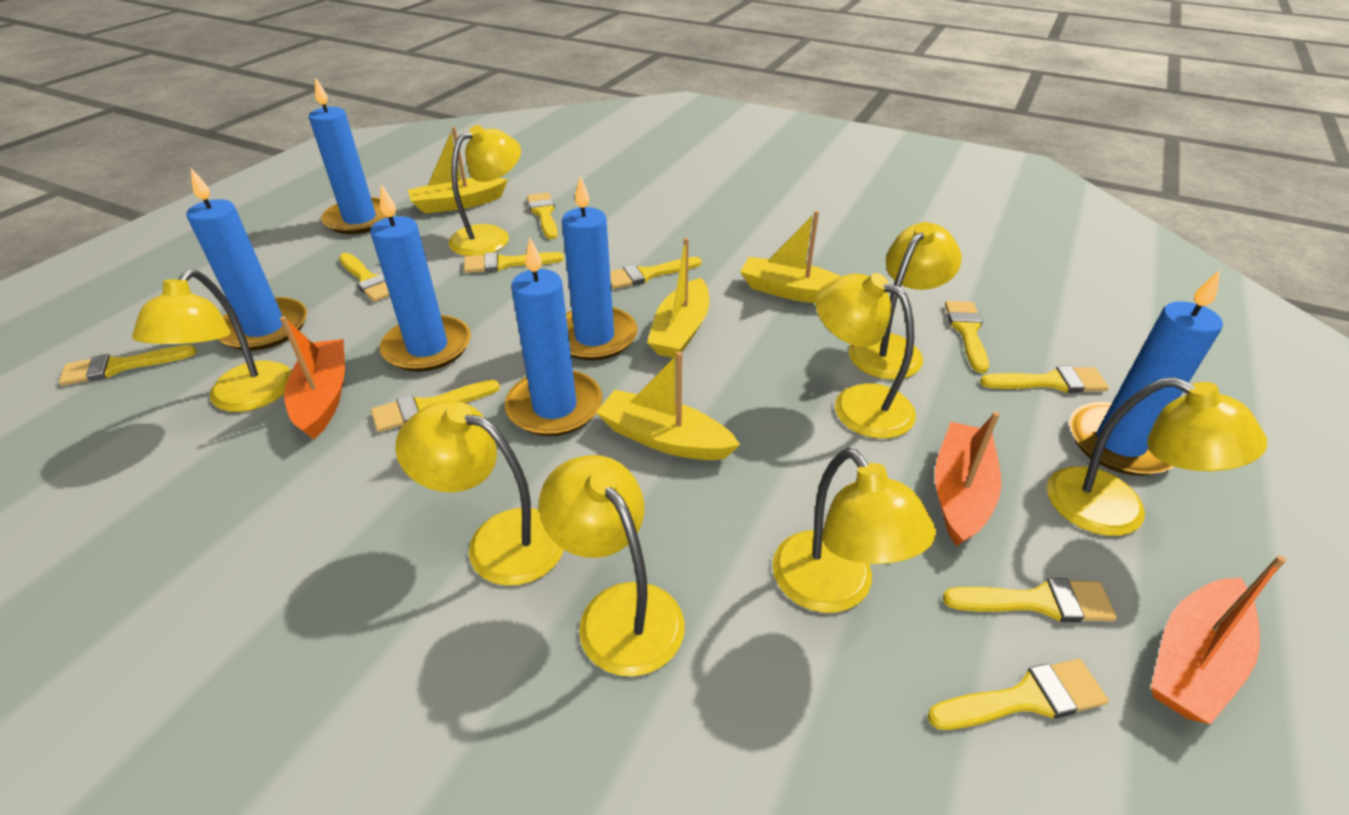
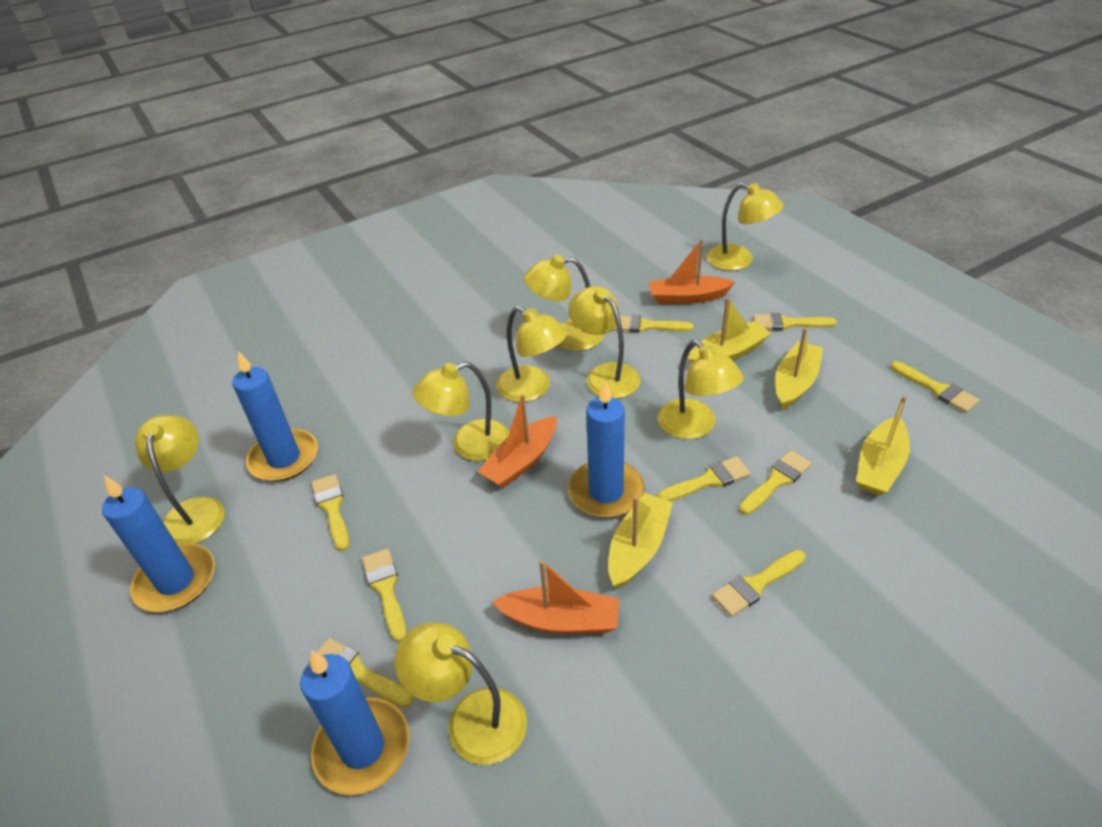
blue candle: [187,168,307,351] [309,77,388,234] [370,184,471,372] [505,238,602,436] [562,176,638,361] [1069,270,1223,476] = 6 -> [102,475,215,612] [232,351,318,482] [300,651,410,795] [568,381,644,518] = 4
yellow brush: [59,345,197,386] [339,253,390,302] [371,380,500,432] [464,252,564,273] [527,192,558,239] [610,257,702,289] [927,659,1109,730] [943,578,1117,622] [945,301,989,373] [980,366,1109,393] = 10 -> [309,638,413,708] [311,474,349,551] [362,548,406,642] [613,315,694,333] [657,456,751,501] [712,550,806,617] [739,450,812,515] [753,313,837,330] [890,361,980,413] = 9

